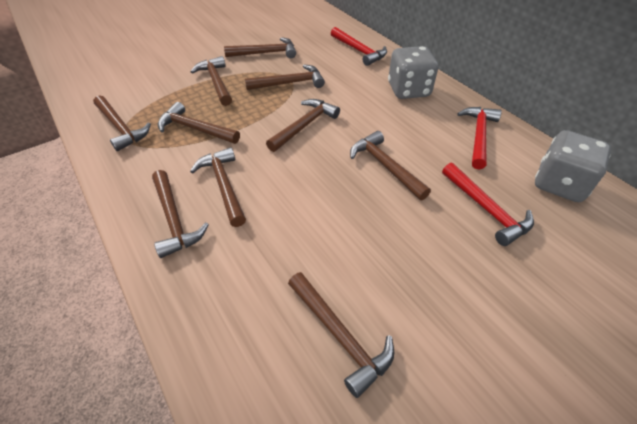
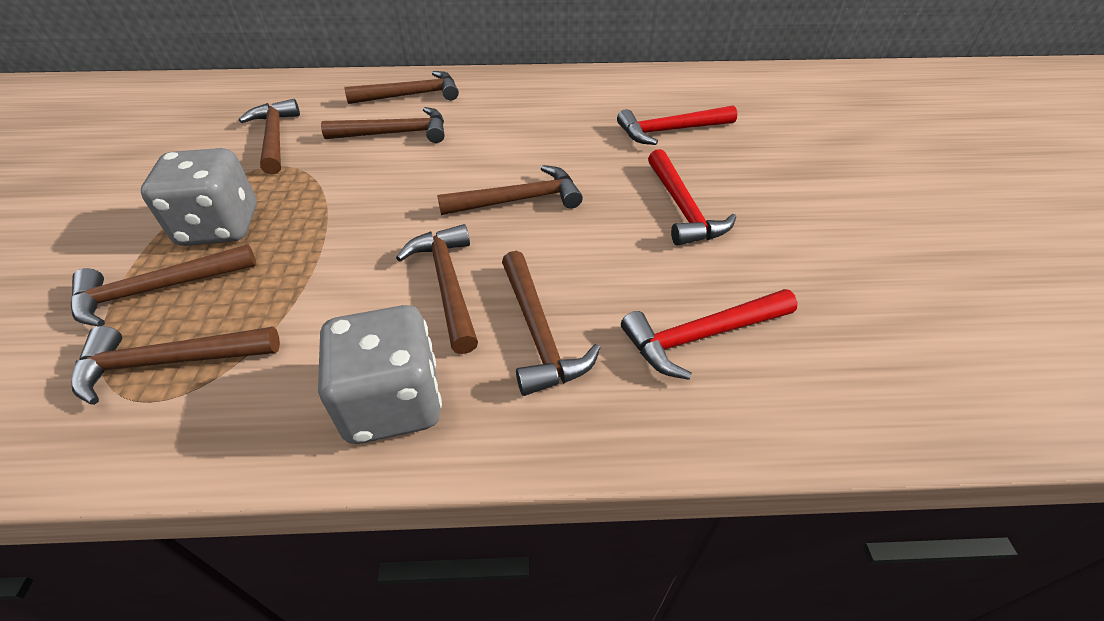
brown hammer: [93,95,151,151] [152,170,209,258] [158,102,240,144] [190,147,246,227] [191,56,232,106] [224,37,296,58] [245,64,325,90] [266,99,340,152] [288,272,394,398] [350,131,431,200] = 10 -> [71,244,257,326] [72,326,280,405] [239,99,300,174] [321,107,444,143] [344,71,459,104] [396,224,478,354] [437,165,583,215] [502,251,600,396] = 8

